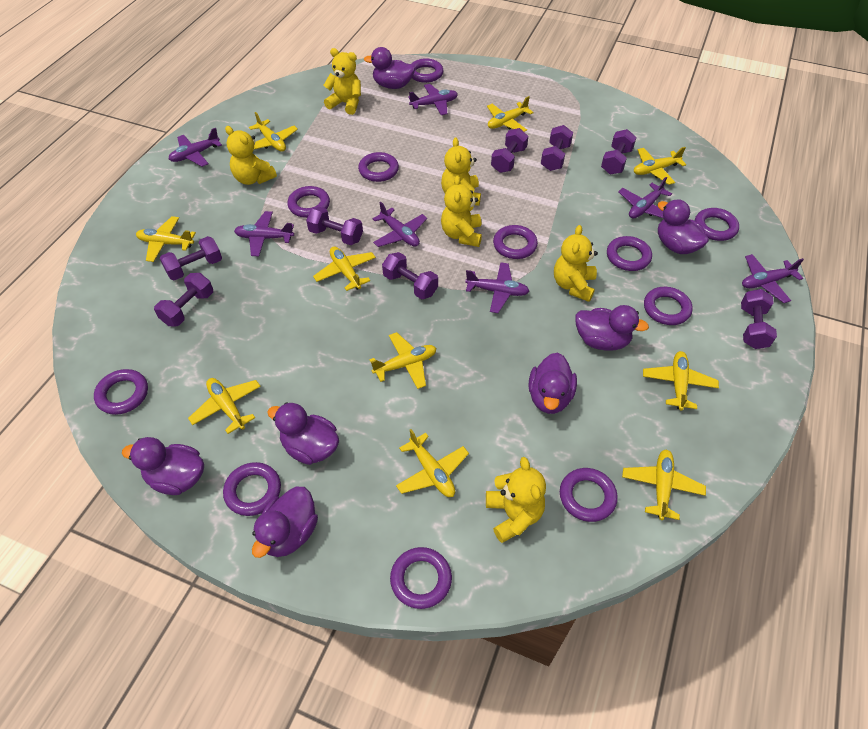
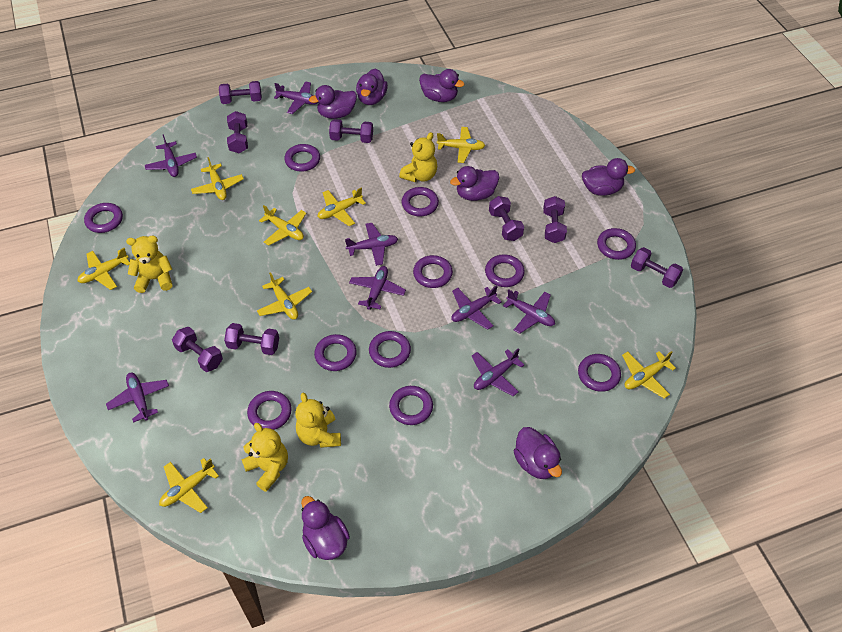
purple plane: [169,128,222,167] [234,211,294,256] [373,202,427,247] [408,84,458,115] [465,262,529,313] [618,177,672,218] [742,254,804,303] = 7 -> [106,373,169,423] [145,135,197,177] [274,81,318,114] [345,223,398,266] [349,266,406,310] [451,285,501,330] [472,348,524,396] [503,289,555,334] = 8
yellow plane: [136,216,196,262] [188,378,261,434] [249,112,298,152] [313,247,376,291] [369,332,436,389] [396,429,469,497] [487,96,534,132] [622,449,706,520] [634,147,686,185] [643,351,719,410] = 10 -> [77,248,130,290] [159,458,219,513] [191,157,244,200] [257,272,312,320] [259,205,306,246] [318,188,366,226] [437,127,485,163] [622,351,676,398] = 8
yellow teddy bear: [225,126,277,185] [323,48,361,115] [441,138,481,206] [441,175,482,247] [486,457,546,543] [554,225,598,302] = 6 -> [126,236,172,293] [241,423,288,492] [295,392,341,448] [399,132,437,182] = 4

